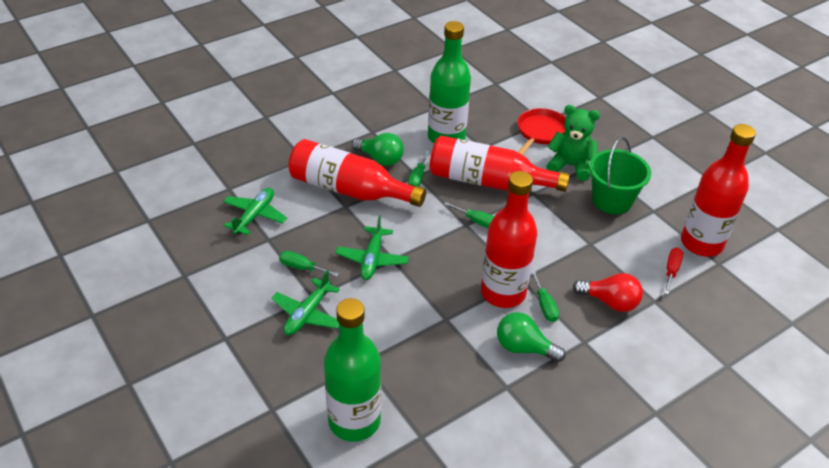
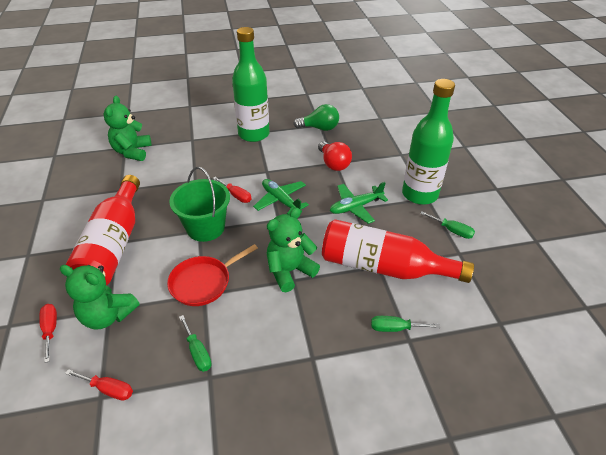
green light bulb: [352,133,404,166] [497,312,566,362] = 2 -> [293,104,339,131] = 1
green plane: [223,188,287,235] [271,270,340,335] [335,216,409,280] = 3 -> [253,179,309,215] [330,182,388,224] = 2
green screwdriver: [279,251,339,277] [408,150,430,186] [444,202,494,228] [531,270,559,322] = 4 -> [179,315,212,372] [371,316,440,332] [420,211,475,239] = 3
green teddy bear: [546,105,600,181] = 1 -> [60,265,140,330] [103,96,152,161] [267,208,320,292] = 3
red bottle: [288,139,426,207] [429,136,570,192] [481,171,538,308] [681,124,756,257] = 4 -> [66,175,140,285] [322,219,474,283] = 2
red screwdriver: [664,248,683,294] = 1 -> [39,304,57,363] [65,369,133,401] [213,177,251,203] = 3

